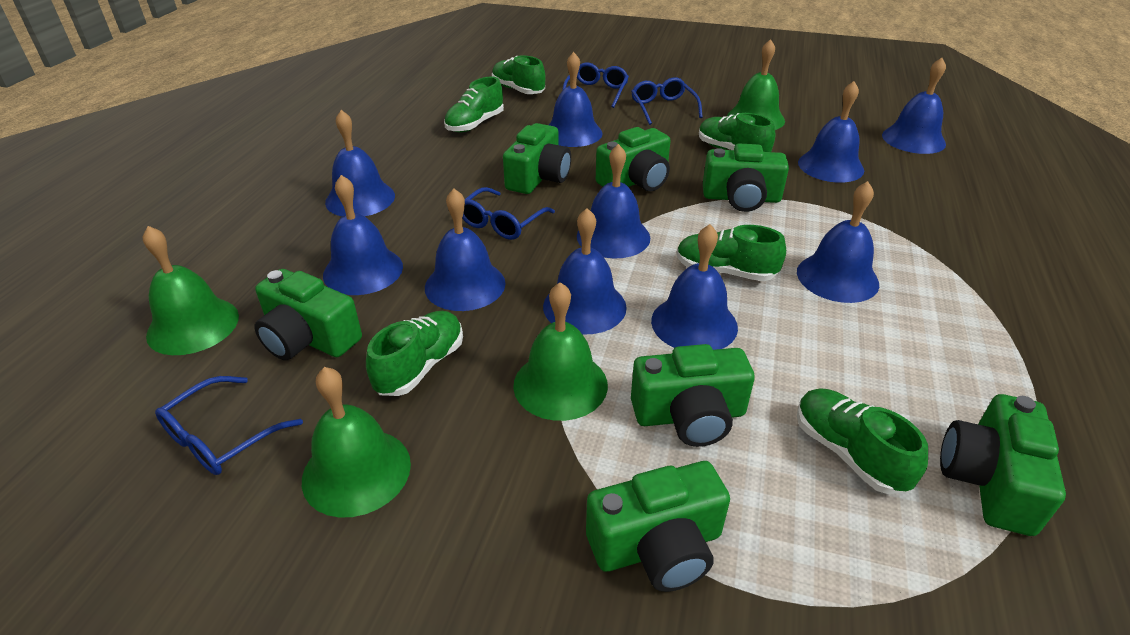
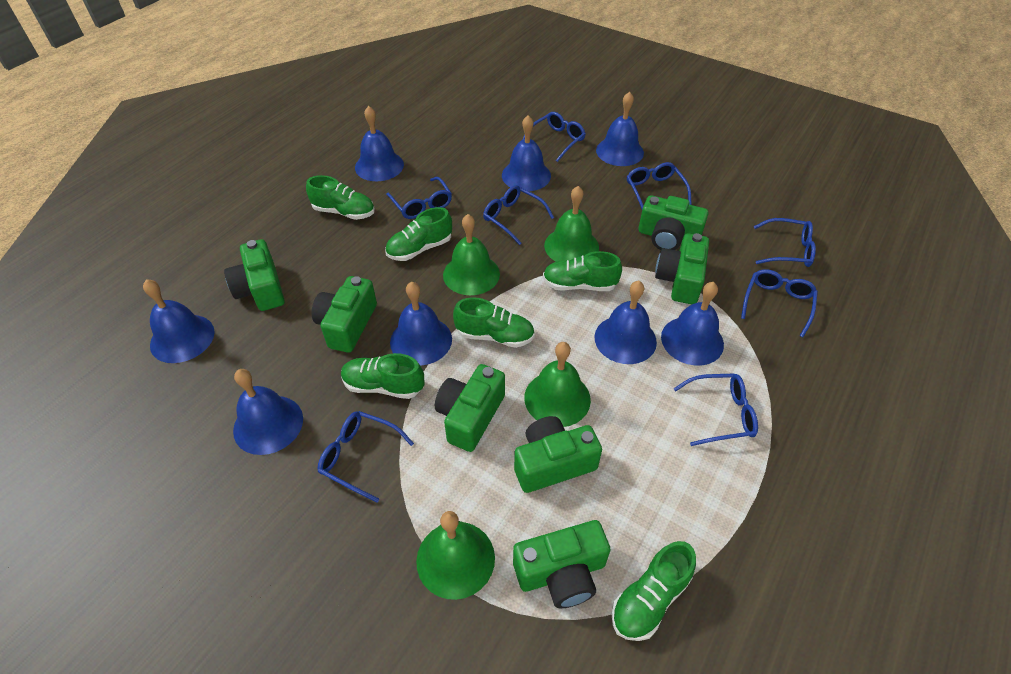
blue bell: [323,175,403,295] [325,110,395,217] [425,189,505,311] [543,208,627,335] [549,52,602,147] [577,144,650,258] [651,224,738,350] [797,181,879,303] [798,81,864,183] [882,58,946,154] = 10 -> [143,279,215,363] [233,369,303,455] [355,106,404,181] [390,282,452,365] [502,115,551,191] [594,281,657,364] [596,92,644,166] [661,282,724,366] = 8
blue glasses: [155,376,303,475] [462,187,555,240] [562,63,629,108] [631,77,703,125] = 4 -> [318,411,414,502] [386,177,452,219] [483,185,554,245] [523,112,586,162] [627,162,692,209] [673,374,758,446] [741,269,818,337] [754,218,816,267] = 8

